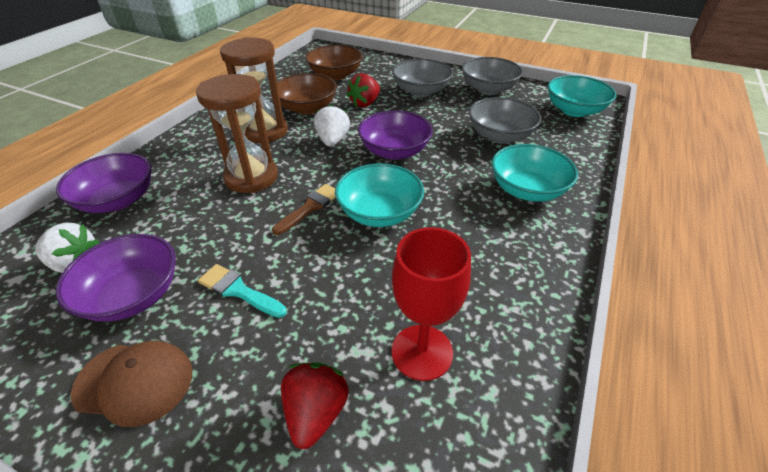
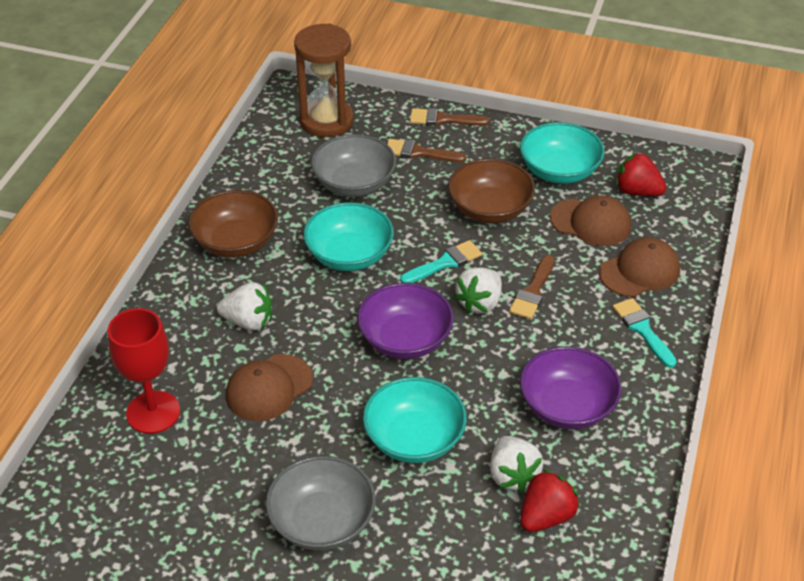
brown brush: [272,184,336,235] = 1 -> [387,139,466,162] [410,108,490,126] [509,255,554,319] = 3
brown cap: [71,341,192,427] = 1 -> [226,354,313,421] [550,195,631,246] [599,237,680,297] = 3
brown hourglass: [196,74,278,193] [220,37,288,143] = 2 -> [294,23,354,137] = 1
grey bowl: [392,59,453,97] [462,57,523,95] [469,97,541,144] = 3 -> [266,456,376,551] [311,134,396,197] = 2
purple bowl: [56,153,152,213] [56,234,176,321] [358,111,433,160] = 3 -> [357,283,454,359] [520,346,622,429] = 2
turquoise brush: [198,264,286,318] = 1 -> [400,240,482,283] [613,298,677,368] = 2
white strawberry: [35,223,99,273] [314,104,350,147] = 2 -> [217,282,272,330] [454,268,502,314] [490,436,543,493] = 3

